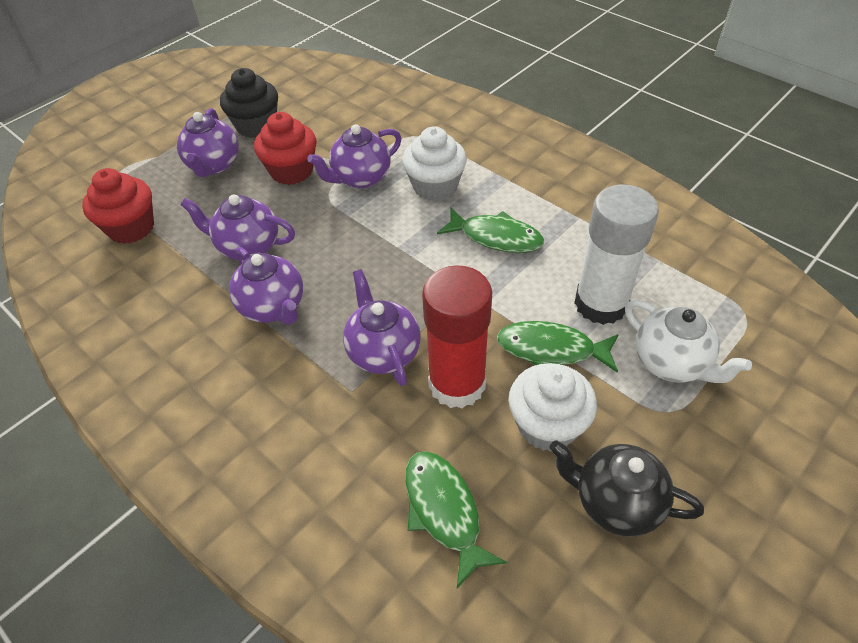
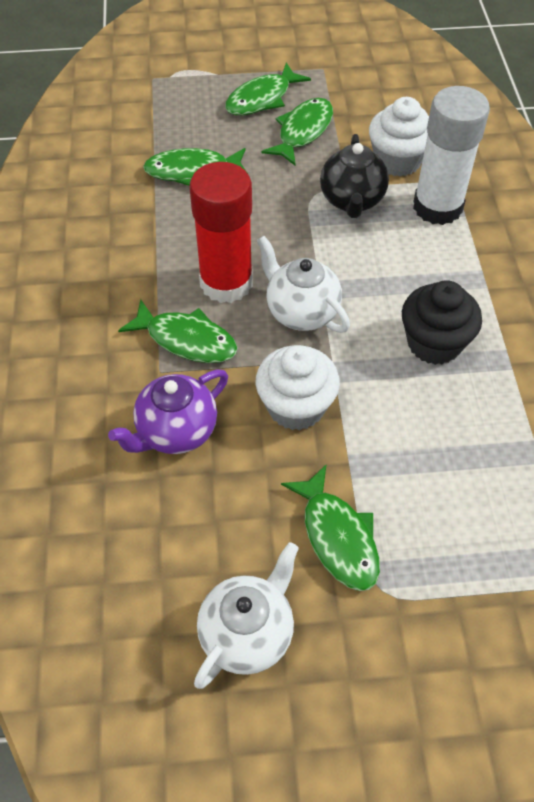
green fish: [405,451,507,589] [437,208,544,253] [497,321,619,373] = 3 -> [118,299,238,363] [143,148,249,186] [225,63,311,115] [261,98,333,166] [281,464,380,591] = 5
purple teapot: [177,108,239,177] [180,194,295,260] [229,247,303,324] [307,124,401,189] [343,269,421,386] = 5 -> [108,369,228,454] = 1
red cupcake: [82,168,154,244] [254,112,317,185] = 2 -> none = 0
white teapot: [625,300,752,383] = 1 -> [194,542,299,689] [257,236,350,333] = 2

